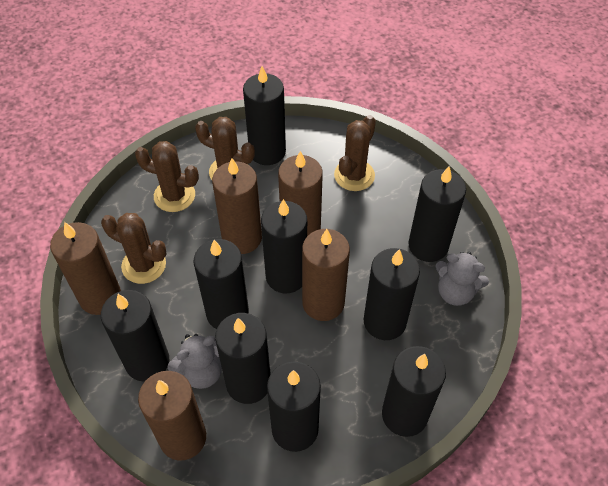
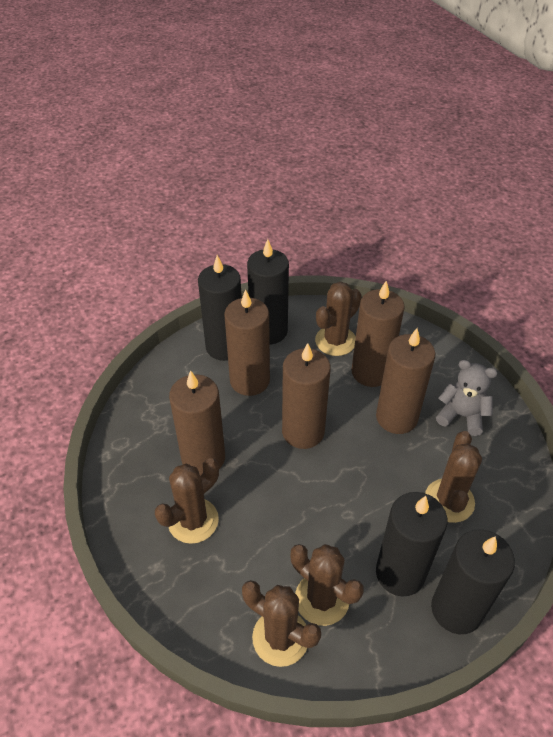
black candle: [101,290,169,382] [194,239,249,329] [215,313,271,404] [243,66,286,165] [261,199,307,294] [267,362,321,452] [364,248,420,340] [382,346,446,437] [409,166,466,262] = 9 -> [198,255,242,361] [247,239,289,344] [376,492,447,597] [431,529,515,634] = 4
brown cactus: [101,213,166,284] [135,141,199,212] [195,117,255,180] [334,115,376,191] = 4 -> [155,458,219,544] [242,580,321,667] [291,544,363,626] [315,282,362,356] [425,431,482,523] = 5
grey teddy bear: [168,334,222,389] [435,252,489,306] = 2 -> [436,360,498,436] = 1

